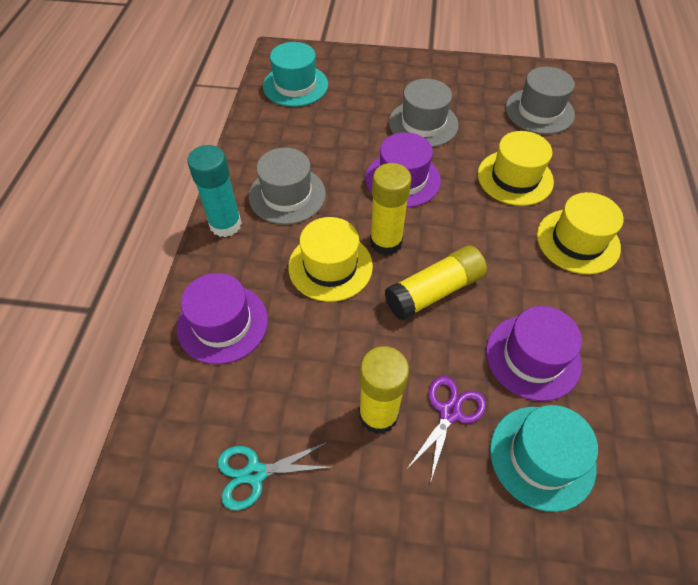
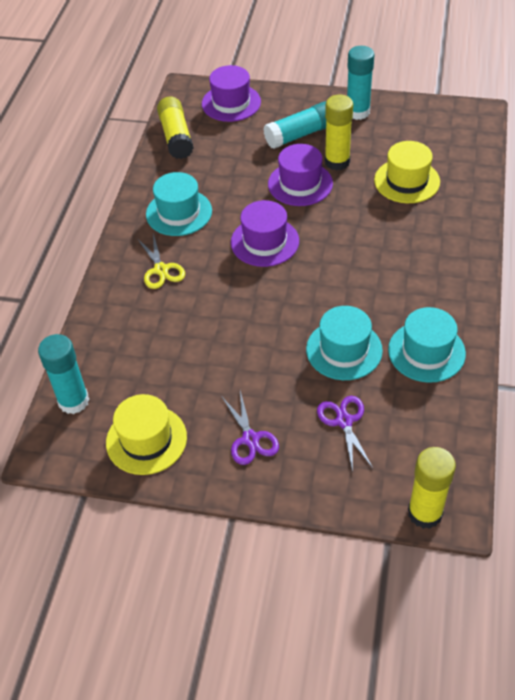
grey hat: [249,148,326,225] [389,79,458,147] [506,67,575,134] = 3 -> none = 0
purple scissors: [406,376,486,483] = 1 -> [221,391,279,465] [317,396,373,472] = 2
turquoise glue stick: [187,145,242,237] = 1 -> [38,334,89,414] [263,101,326,149] [347,46,374,120] = 3
turquoise hat: [263,42,328,107] [490,405,598,512] = 2 -> [146,172,212,236] [306,306,383,380] [388,307,466,383] = 3
turquoise scissors: [218,442,333,511] = 1 -> none = 0
yellow hat: [288,217,373,302] [478,131,554,206] [537,192,624,274] = 3 -> [106,394,187,475] [374,141,440,203] = 2
yellow scissors: none = 0 -> [137,233,185,289] = 1

